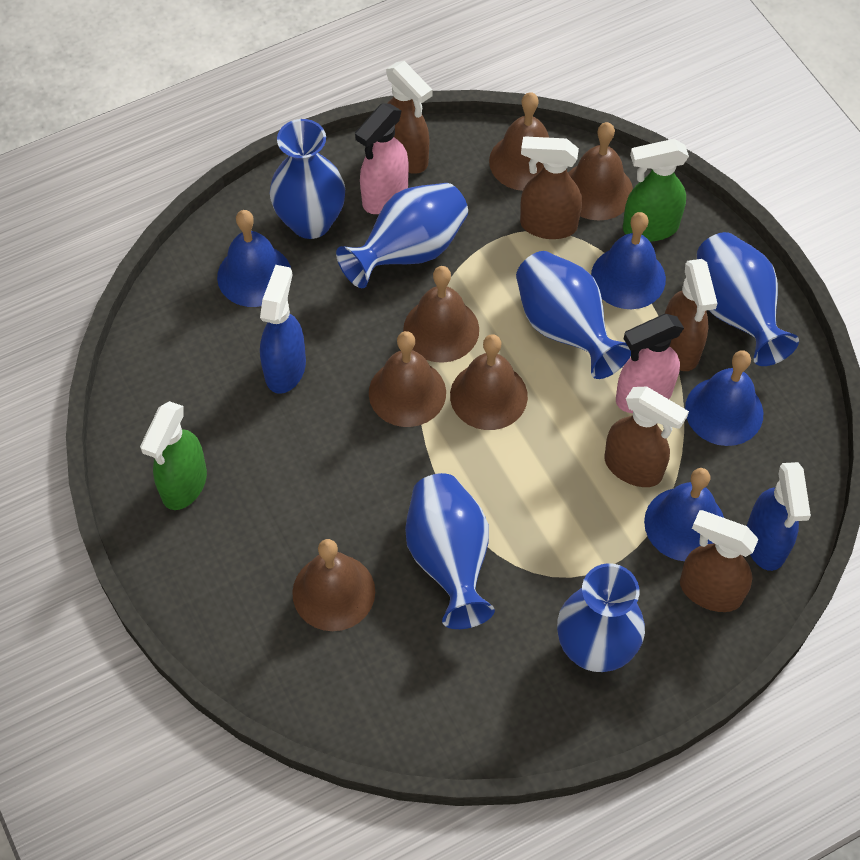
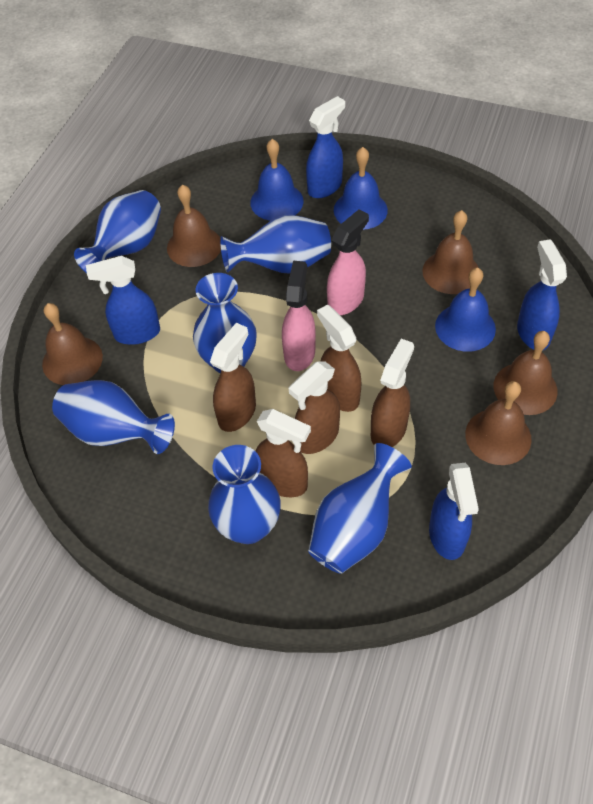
blue bell: [217,210,291,307] [591,212,666,309] [644,468,724,561] [685,350,763,446] = 4 -> [250,139,304,221] [334,147,388,230] [435,268,496,352] = 3
blue spray bottle: [260,265,306,394] [747,462,811,571] = 2 -> [86,256,160,345] [306,96,345,198] [429,463,479,560] [517,239,567,350] = 4
brown bell: [292,539,375,631] [369,331,446,427] [403,266,479,363] [450,334,528,430] [489,92,549,191] [568,122,633,221] = 6 -> [42,303,103,385] [167,184,221,267] [422,210,479,294] [465,381,532,465] [494,331,558,415] = 5
green spray bottle: [140,401,207,510] [623,139,689,242] = 2 -> none = 0

